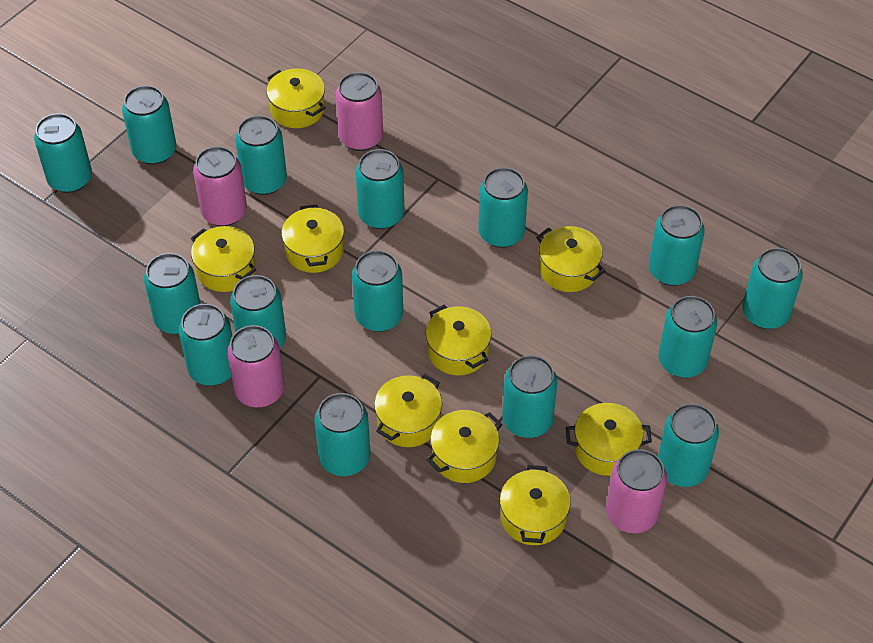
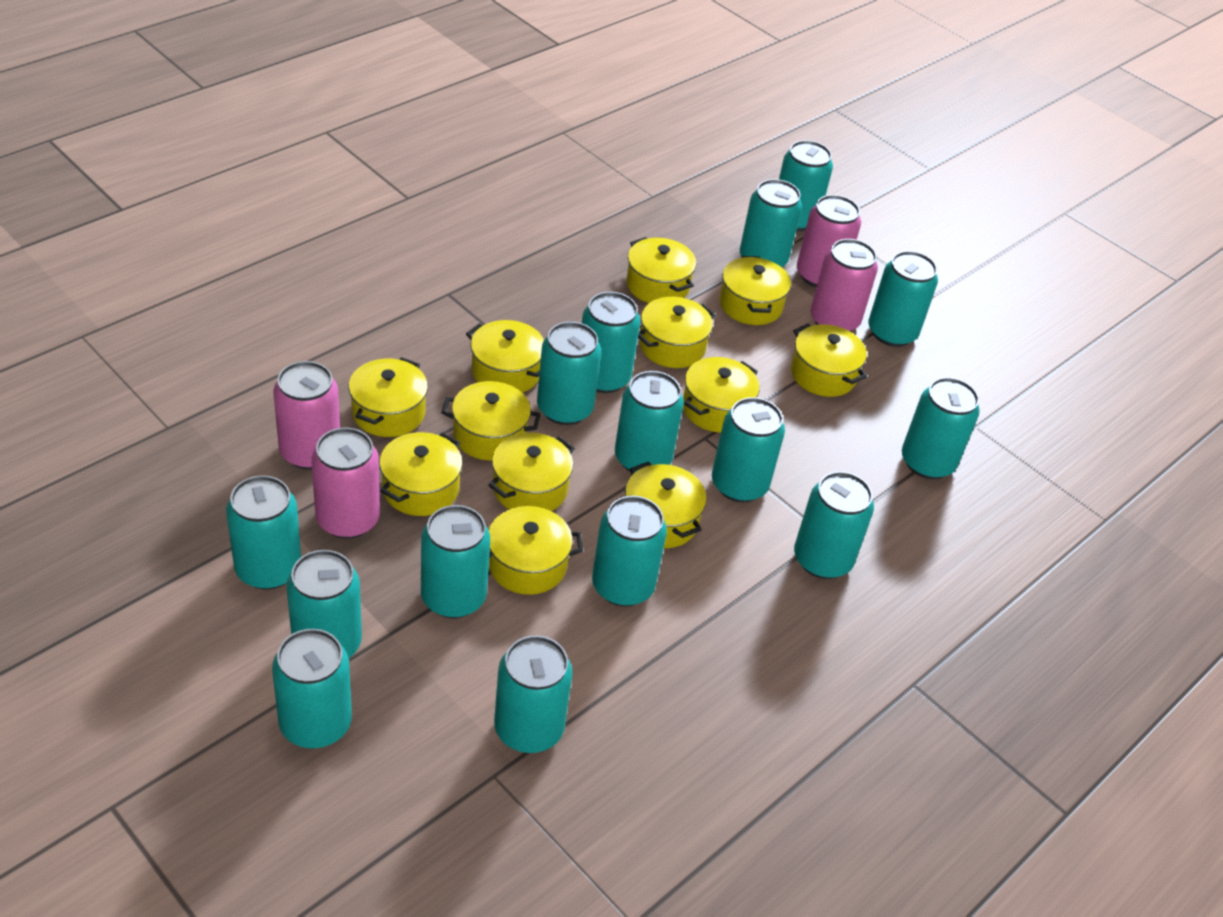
yellow pot: [191,226,256,292] [267,68,325,128] [281,205,344,273] [374,374,442,447] [426,305,492,375] [427,410,502,483] [500,465,571,545] [536,226,605,292] [566,403,652,476] = 9 -> [349,357,428,437] [379,432,463,516] [441,381,541,461] [466,320,544,393] [489,433,575,511] [489,506,583,595] [625,462,707,548] [626,237,696,303] [638,297,716,368] [683,357,760,433] [720,256,791,325] [791,324,867,397] = 12

